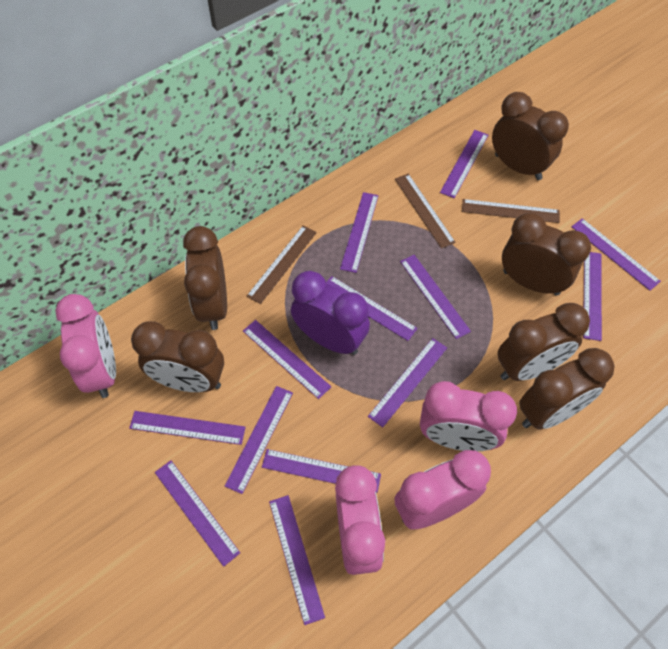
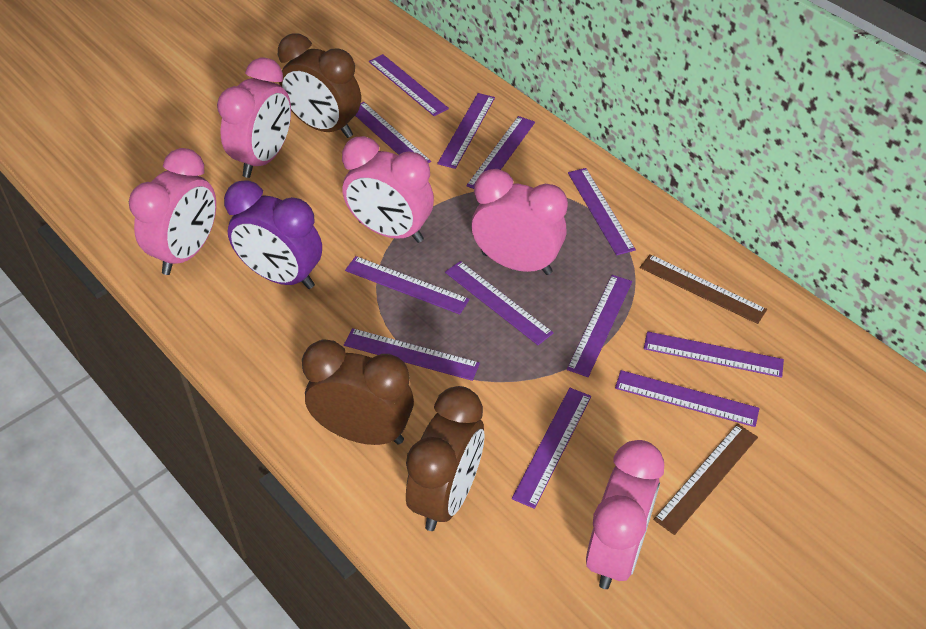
brown clock: [131,321,224,392] [183,226,227,330] [492,92,569,180] [497,303,590,381] [502,213,591,296] [519,348,615,430] = 6 -> [278,33,361,138] [302,340,414,445] [406,386,485,531] = 3
brown ruler: [247,225,317,304] [395,174,456,249] [462,199,560,223] = 3 -> [640,254,767,324] [653,424,758,535] = 2
pink clock: [55,294,116,398] [335,465,385,575] [394,450,491,530] [420,381,517,451] = 4 -> [129,148,216,275] [217,57,291,178] [342,136,434,243] [472,169,568,275] [586,440,664,589] = 5
purple ruler: [129,411,246,445] [155,460,240,567] [225,386,293,494] [243,320,331,399] [262,449,381,493] [269,495,325,625] [326,276,418,341] [340,192,379,273] [368,338,447,428] [400,255,471,339] [440,130,488,198] [571,218,661,291] [583,252,602,341] = 13 -> [344,328,480,381] [345,256,470,315] [355,102,431,163] [369,54,449,116] [437,93,495,169] [445,261,553,345] [466,116,535,189] [512,388,591,509] [567,275,632,377] [568,168,636,255] [615,370,760,427] [644,331,784,378] = 12

